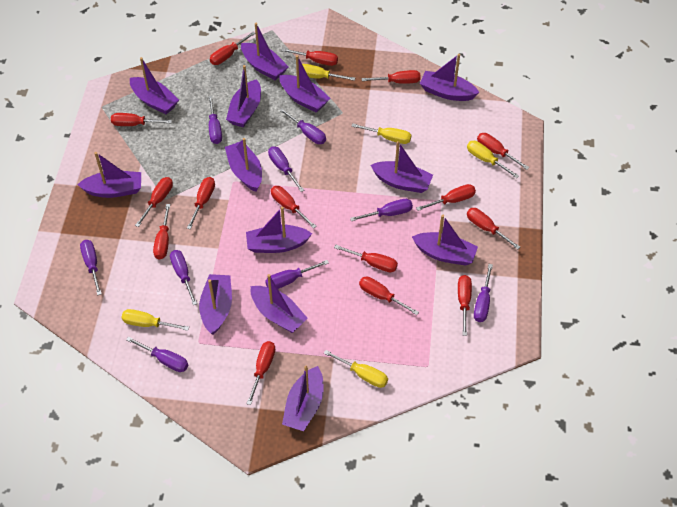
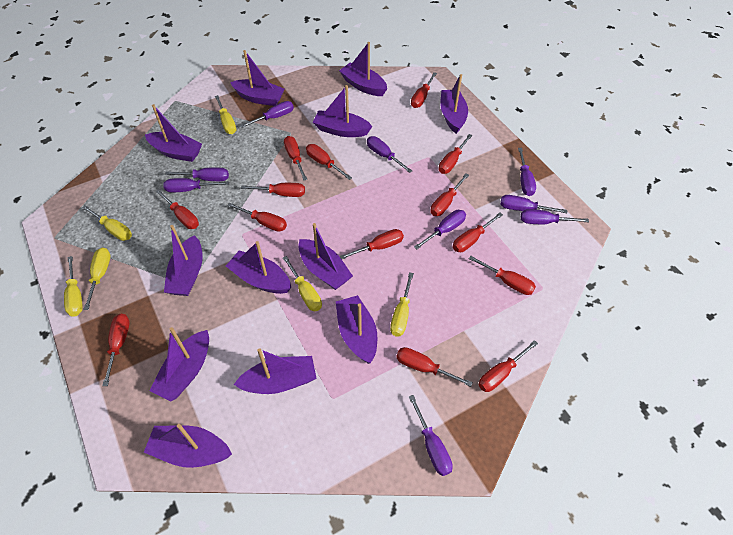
purple boat: [77,152,141,198] [130,57,179,114] [199,274,232,335] [225,138,262,192] [226,65,261,127] [241,23,289,80] [246,207,312,253] [251,274,308,333] [279,55,330,113] [282,366,324,431] [371,141,433,193] [412,215,478,266] [420,54,480,101] = 13 -> [144,424,232,468] [145,104,202,162] [150,327,209,401] [164,225,203,296] [226,241,291,294] [230,50,285,106] [234,348,317,394] [298,223,353,290] [313,85,372,137] [336,295,377,364] [339,42,387,96] [440,74,468,134] = 12
red screwdriver: [111,113,172,126] [135,177,173,227] [153,204,170,260] [187,177,215,229] [210,32,255,65] [246,341,275,405] [271,186,317,229] [281,48,338,66] [334,245,398,272] [359,277,419,315] [362,70,421,84] [416,184,476,211] [458,275,472,336] [467,208,520,249] [477,133,529,170] = 15 -> [102,314,130,386] [155,189,199,229] [227,203,287,232] [241,183,305,197] [284,136,307,181] [306,144,352,180] [339,229,404,260] [396,347,473,387] [411,72,437,108] [430,174,469,216] [439,134,473,174] [453,212,503,252] [469,256,536,295] [479,340,538,392] = 14
yellow screwdriver: [121,309,189,331] [302,64,355,81] [324,350,388,388] [351,123,411,144] [467,141,519,178] = 5 -> [64,256,83,316] [82,205,132,241] [83,248,111,310] [215,95,236,134] [283,256,322,311] [390,272,414,336] = 6

